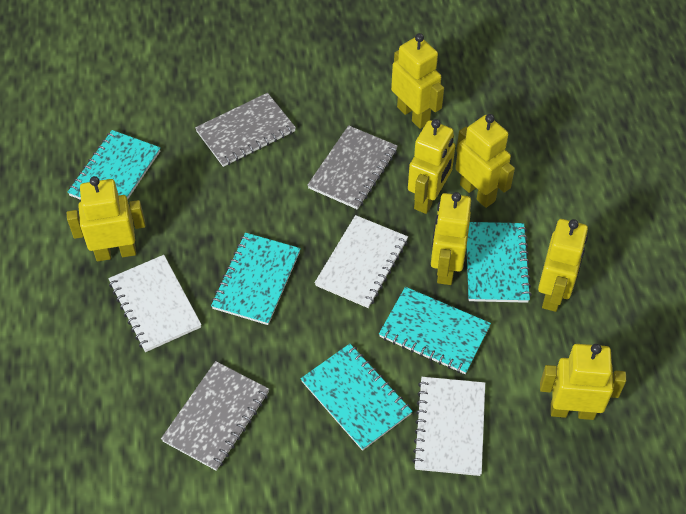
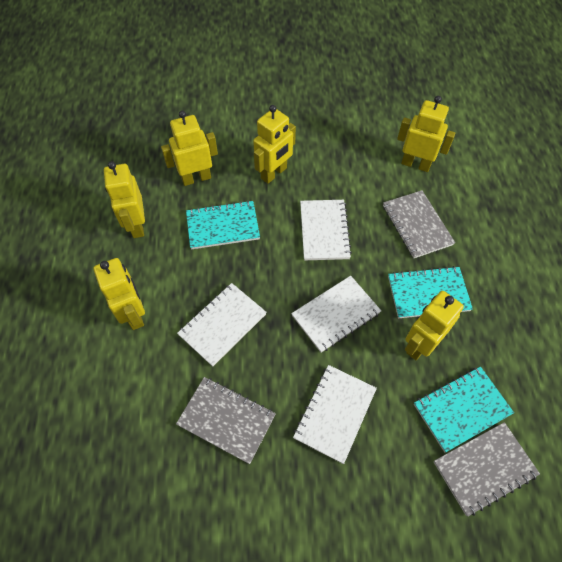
turquoise notebook: [68,130,160,200] [211,233,301,325] [301,344,412,451] [379,287,491,374] [467,222,532,303] = 5 -> [186,200,260,249] [388,266,473,318] [414,367,514,452] = 3
white notebook: [108,255,201,352] [315,215,408,308] [412,377,485,476] = 3 -> [177,283,267,367] [291,276,381,352] [293,365,377,464] [300,200,352,260] = 4
yellow robot: [67,176,146,261] [391,33,444,129] [408,119,455,214] [431,192,471,285] [455,114,515,208] [538,219,588,312] [540,344,626,420] = 7 -> [93,258,145,330] [104,161,145,238] [161,111,218,186] [253,105,296,184] [397,96,455,172] [405,291,464,360] = 6

